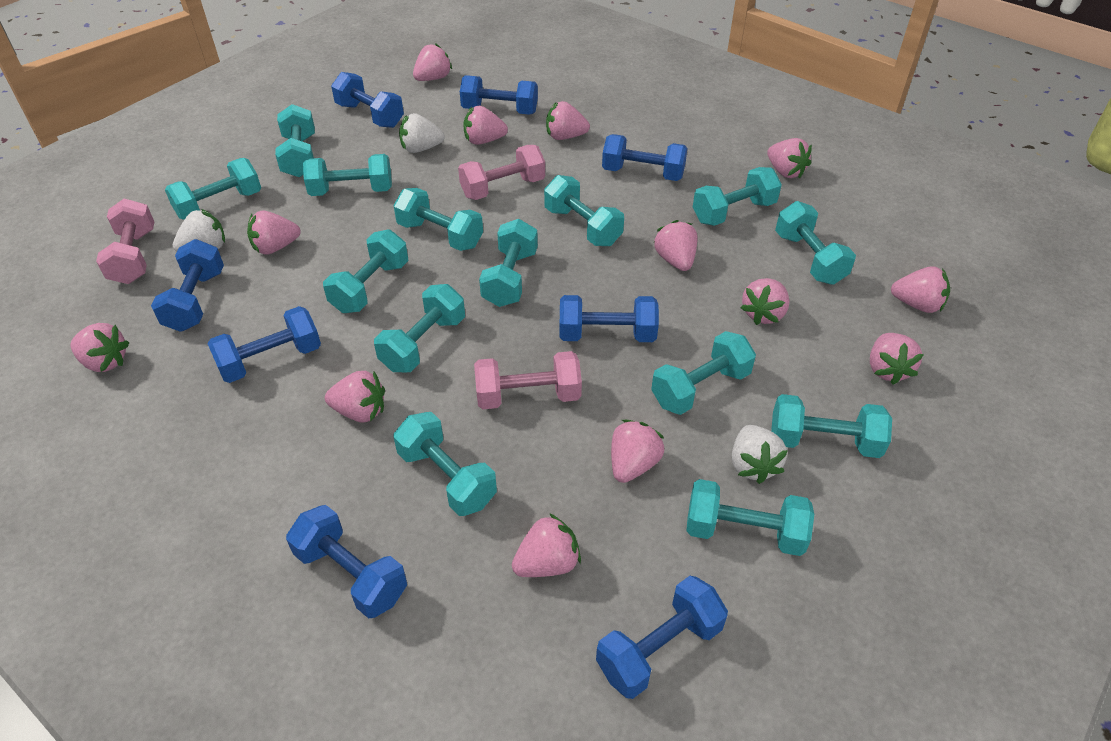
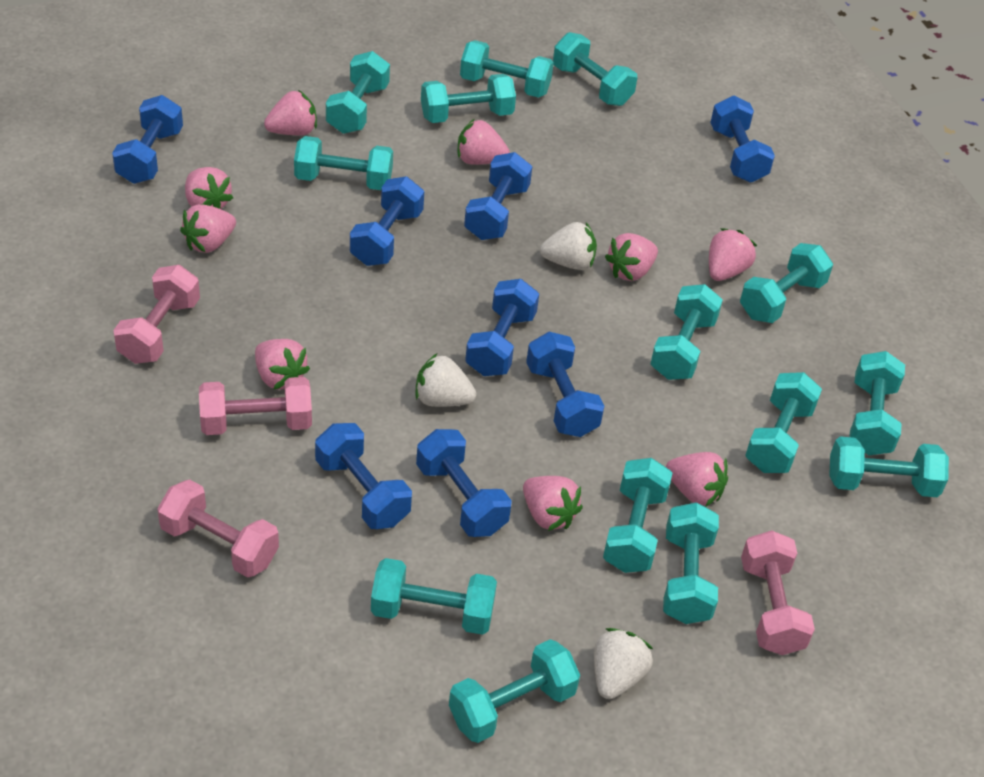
pink dumbbell: [96,199,154,284] [458,145,545,200] [474,351,582,409] = 3 -> [113,265,200,364] [157,479,279,578] [199,377,312,435] [741,530,815,655] = 4
pink strawberry: [70,323,129,372] [247,211,301,255] [325,371,385,422] [413,43,452,81] [463,106,508,145] [512,513,581,577] [546,101,590,140] [611,420,665,483] [653,220,698,271] [741,278,789,325] [767,138,812,178] [870,333,924,385] [891,266,950,313] = 13 -> [180,204,236,253] [185,167,233,209] [255,339,310,390] [264,90,317,135] [458,119,510,165] [523,476,583,531] [605,233,658,281] [666,452,728,507] [709,228,757,281] = 9

